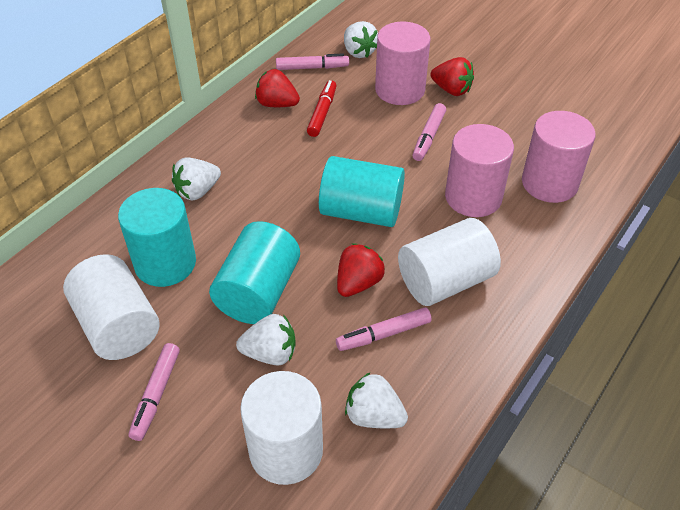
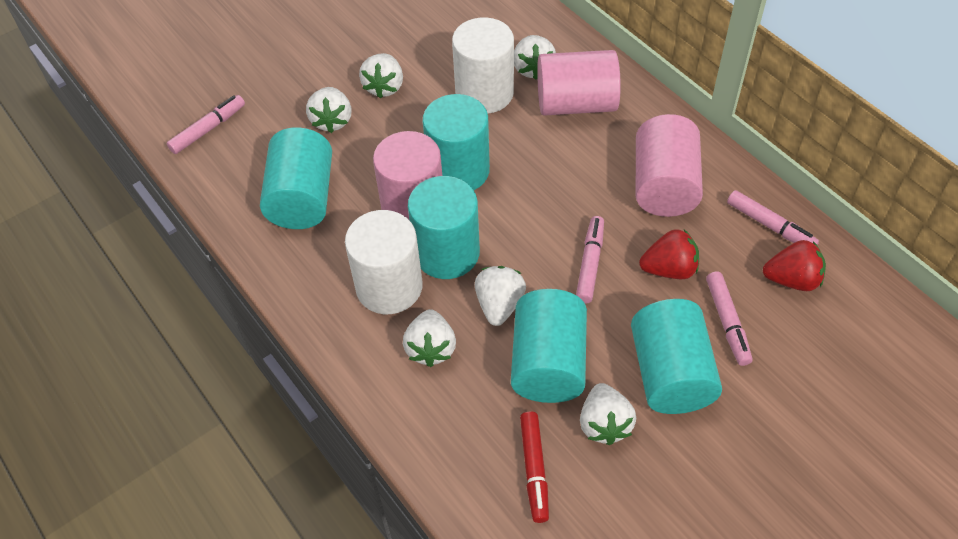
red strawberry: [255,69,300,107] [337,243,385,297] [431,57,474,96] = 3 -> [639,229,699,279] [763,240,826,291] = 2
turquoise cylinder: [118,188,196,287] [209,221,300,324] [319,156,405,227] = 3 -> [260,127,332,229] [408,176,480,279] [422,94,490,190] [511,289,587,403] [631,299,722,414] = 5
white cylinder: [63,254,160,360] [240,371,323,485] [398,218,501,306] = 3 -> [345,210,423,314] [452,17,514,114] = 2
white strawberry: [172,157,221,200] [236,314,296,365] [344,21,378,58] [345,372,408,428] = 4 -> [306,87,352,133] [359,53,403,99] [403,309,456,367] [475,266,526,326] [514,35,556,80] [580,383,636,445] = 6

